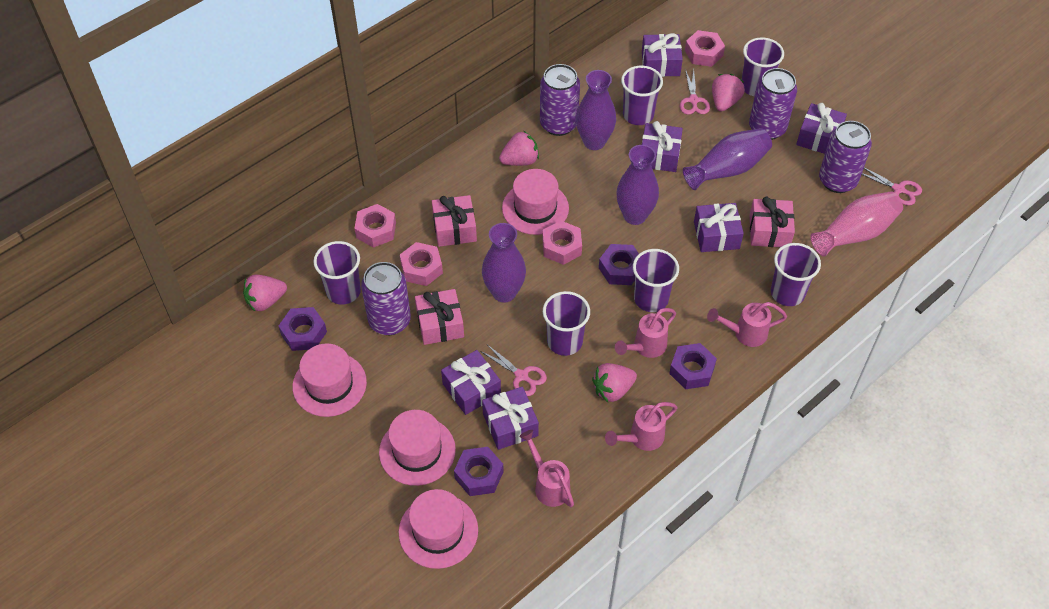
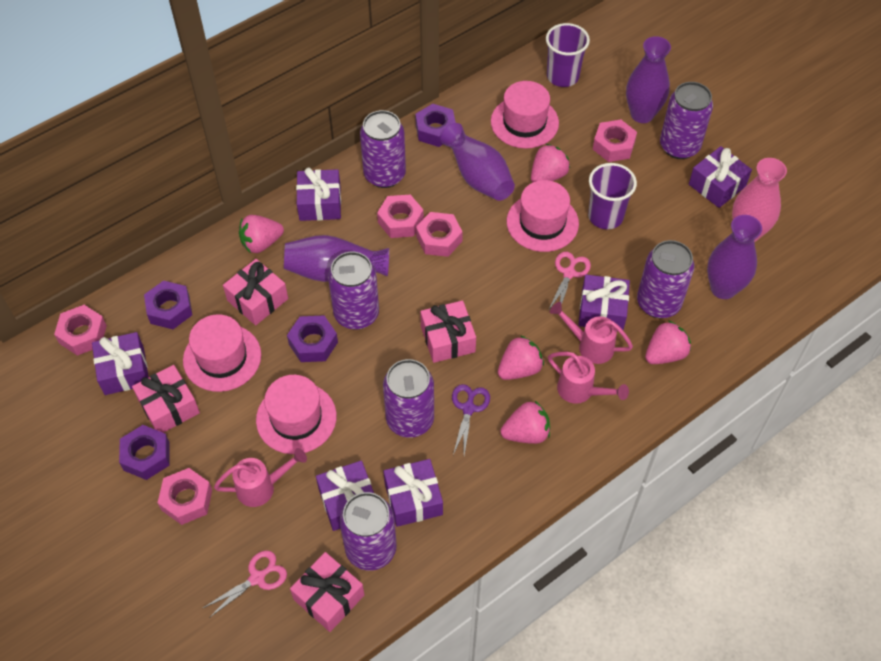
pink gift: [415,289,464,345] [432,195,477,247] [750,197,795,247] = 3 -> [132,365,200,433] [223,259,288,325] [290,552,364,632] [420,300,476,363] = 4
pink nut: [354,204,396,248] [400,242,443,286] [542,221,582,265] [685,30,725,67] = 4 -> [54,305,107,356] [158,468,212,525] [377,195,424,238] [416,212,463,257] [593,120,637,162] = 5
pink scissors: [480,345,547,396] [680,69,710,115] [862,167,922,206] = 3 -> [203,551,287,618] [548,252,591,311] = 2
pink strawberry: [243,275,287,311] [499,131,539,166] [592,363,637,402] [712,74,745,111] = 4 -> [239,215,284,253] [498,335,544,380] [500,401,550,444] [531,144,570,183] [645,320,691,364] = 5
pink watering can: [519,430,574,507] [605,402,677,451] [615,308,676,358] [707,302,787,347] = 4 -> [214,448,307,507] [548,352,629,404] [550,302,633,364] = 3
purple can: [361,262,411,335] [540,64,580,136] [749,68,797,140] [819,121,872,193] = 4 -> [328,252,379,330] [339,492,397,571] [360,110,406,188] [383,359,434,438] [637,240,694,318] [660,82,713,159] = 6
purple cup: [314,241,361,305] [543,291,590,356] [621,65,663,125] [633,249,679,312] [742,37,784,96] [771,243,821,306] = 6 -> [546,23,590,87] [588,163,637,229] = 2
purple scissors: none = 0 -> [452,384,490,455] = 1

